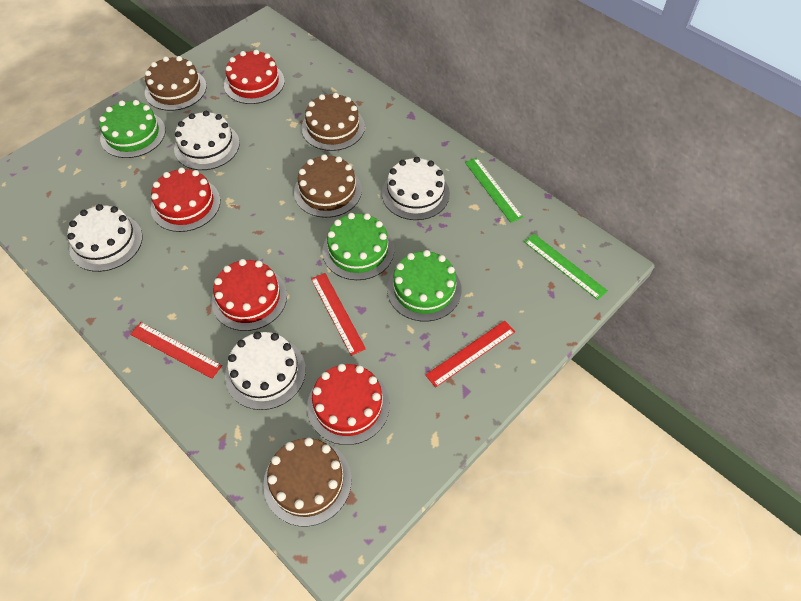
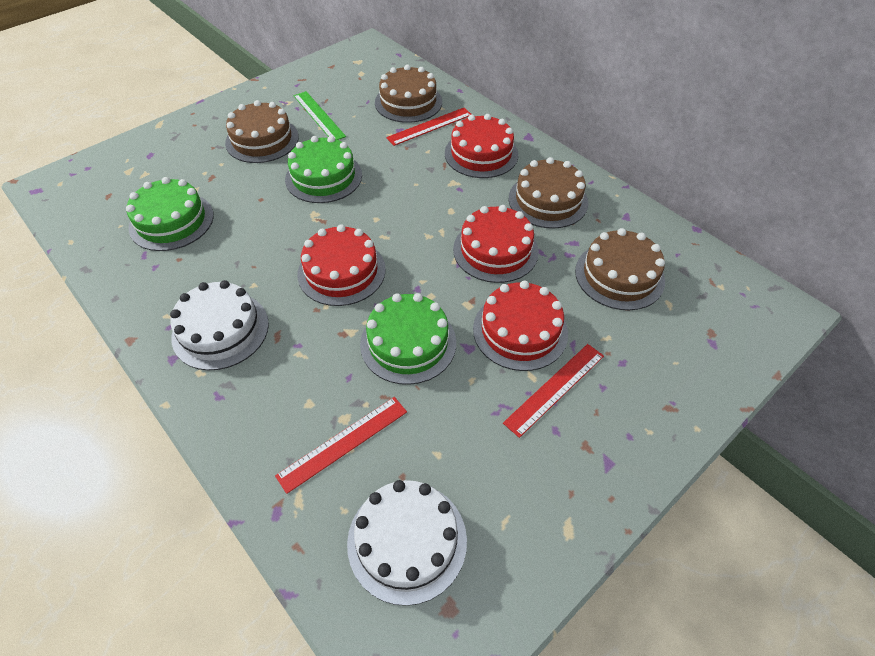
green ruler: [465,158,523,223] [524,234,608,300] = 2 -> [294,91,346,140] = 1
white cake: [67,204,143,272] [174,111,240,170] [225,332,306,410] [382,157,450,220] = 4 -> [170,280,269,370] [347,480,467,606] = 2

